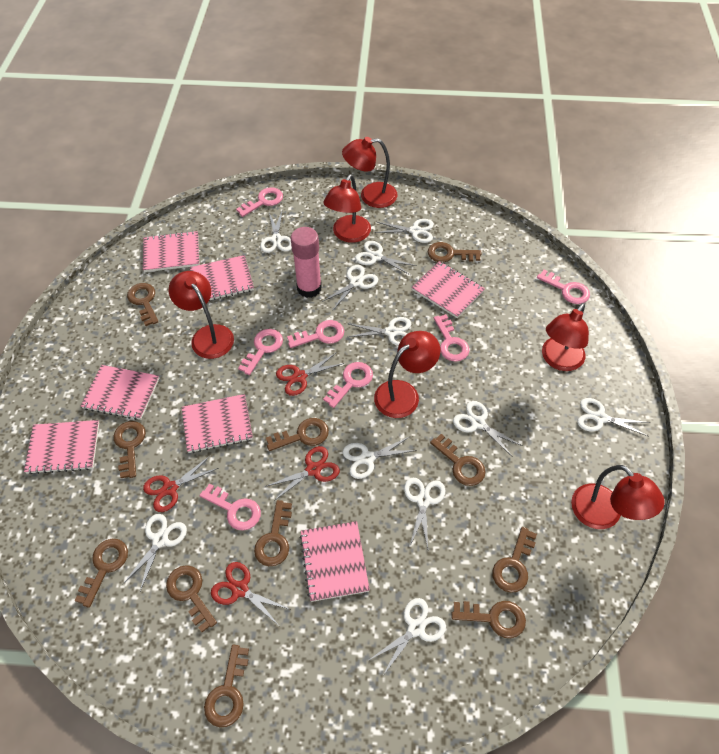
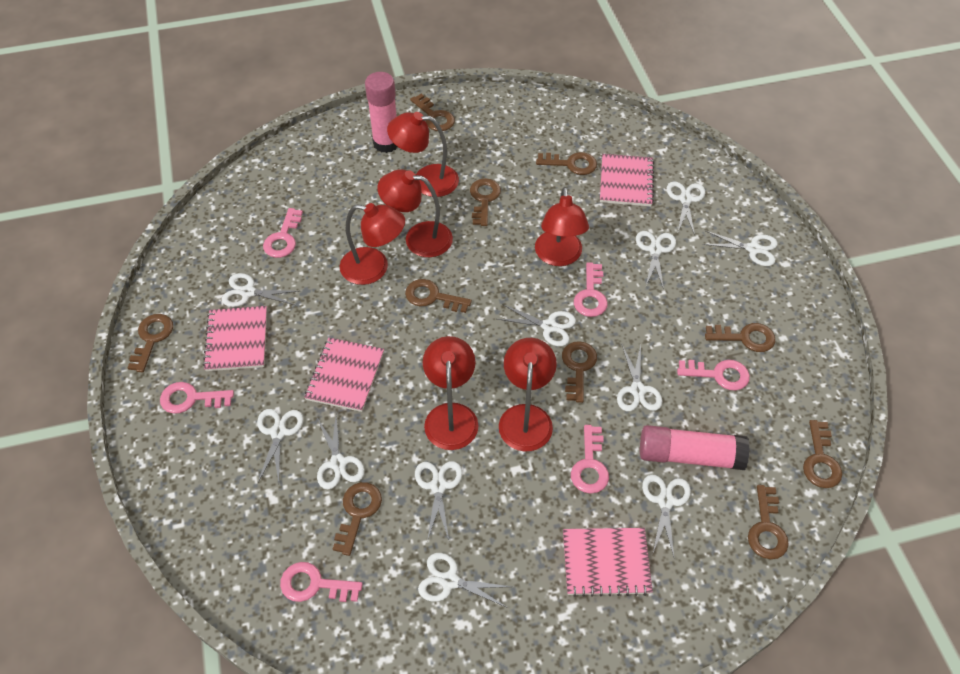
brown key: [75,539,128,608] [113,421,146,478] [127,283,158,326] [166,565,217,632] [204,645,249,727] [254,500,292,566] [266,418,329,451] [428,242,481,262] [430,434,486,486] [452,601,526,638] [492,527,537,593] = 11 -> [128,314,173,372] [333,482,382,556] [405,279,472,313] [410,94,455,131] [470,178,501,226] [536,152,597,175] [562,341,597,403] [705,323,775,352] [748,485,789,559] [803,420,842,488] = 10
pink glue stick: [291,227,322,298] = 1 -> [365,72,397,153] [640,425,750,470] = 2
pink key: [199,484,261,530] [236,187,283,217] [238,329,283,375] [287,320,344,348] [323,362,373,408] [434,314,470,362] [537,270,590,304] = 7 -> [160,382,234,414] [263,208,303,258] [280,562,363,602] [571,425,609,494] [574,262,608,317] [677,360,750,390] = 6
pink notebook: [24,420,99,474] [81,365,160,420] [143,231,200,272] [181,394,253,453] [190,255,254,301] [299,521,370,602] [411,261,485,318] = 7 -> [203,306,267,371] [304,338,384,412] [563,528,653,597] [600,154,654,206] = 4
red scissors: [143,455,219,512] [211,562,290,626] [265,446,340,501] [276,352,344,396] = 4 -> none = 0

